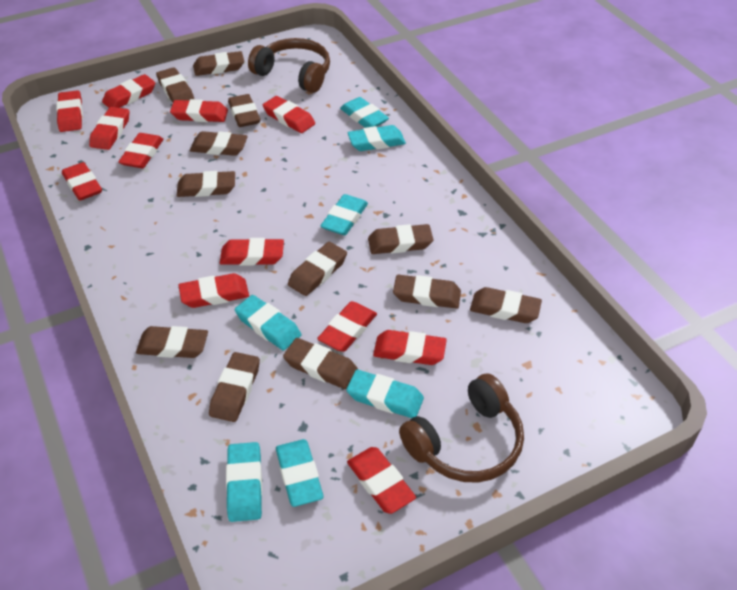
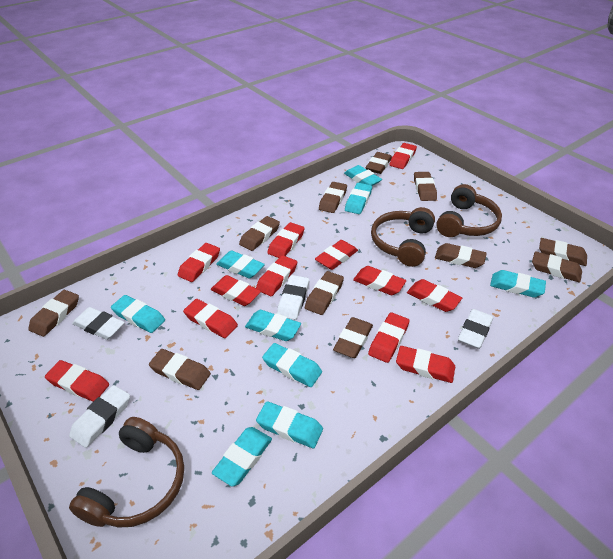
brown eraser: [136,326,208,358] [156,67,194,102] [177,171,235,197] [190,131,248,156] [193,51,244,76] [209,352,260,422] [228,94,261,127] [283,338,358,389] [288,242,347,296] [368,224,433,254] [393,275,461,309] [470,287,542,323] = 12 -> [28,290,79,337] [149,349,211,390] [239,216,280,251] [305,271,344,315] [319,182,347,213] [333,317,373,358] [366,152,392,174] [414,172,437,201] [435,243,487,268] [532,251,582,282] [539,238,587,266] = 11
brown headphones: [248,38,330,93] [399,373,524,483] = 2 -> [69,417,184,528] [371,207,435,267] [436,184,502,237] = 3
turquoise eraser: [226,442,262,522] [235,295,301,350] [276,439,324,507] [321,194,368,235] [340,97,389,128] [346,370,424,418] [348,125,406,151] = 7 -> [111,295,165,333] [212,427,272,487] [216,250,265,279] [245,310,301,341] [256,401,323,448] [262,343,322,387] [344,165,382,186] [345,183,372,214] [490,270,546,298] = 9
white eraser: none = 0 -> [69,385,130,448] [72,307,125,340] [277,275,309,320] [458,309,493,349] = 4

